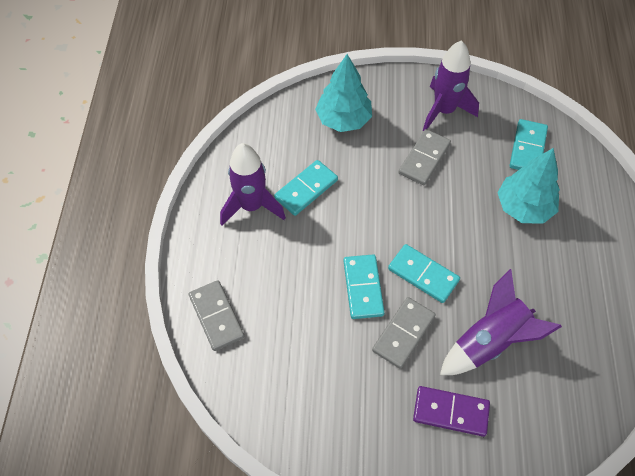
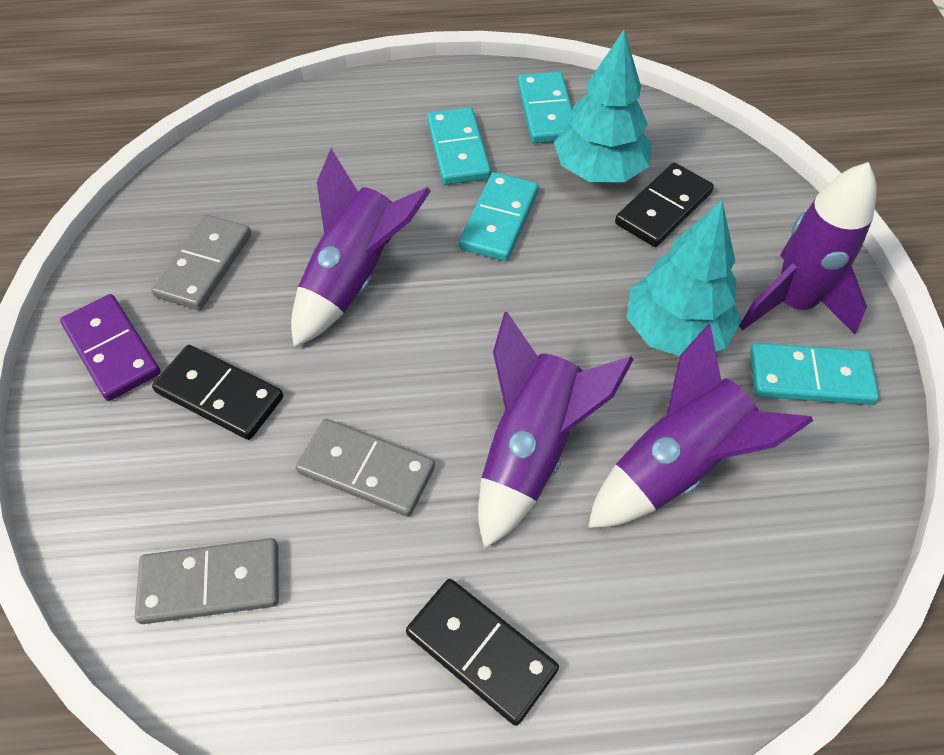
black domino: none = 0 -> [152,345,283,440] [406,579,559,726] [615,163,714,247] = 3
purple rocket: [220,143,286,226] [423,40,479,131] [440,269,562,375] = 3 -> [291,148,431,347] [478,312,634,549] [588,324,813,528] [739,162,877,334] = 4

